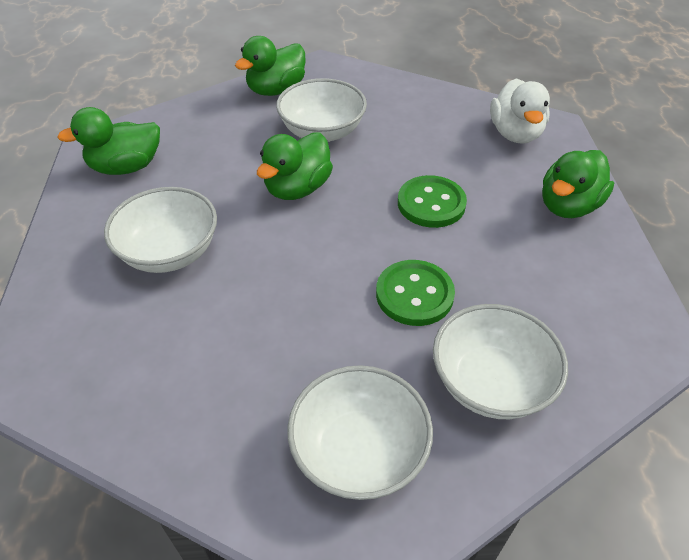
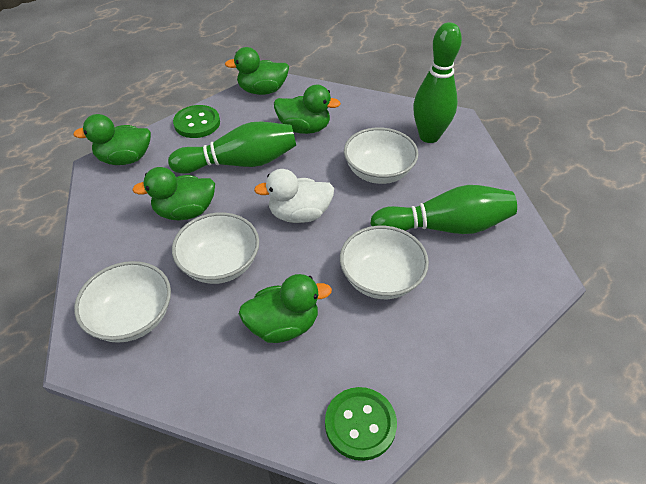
green bowling pin: none = 0 -> [168,121,296,174] [370,185,517,234] [413,22,462,143] = 3
green duck: [57,107,160,175] [235,36,306,96] [257,132,333,200] [542,150,614,218] = 4 -> [73,114,151,165] [132,167,215,221] [225,47,289,95] [239,274,332,343] [274,85,341,134] = 5

